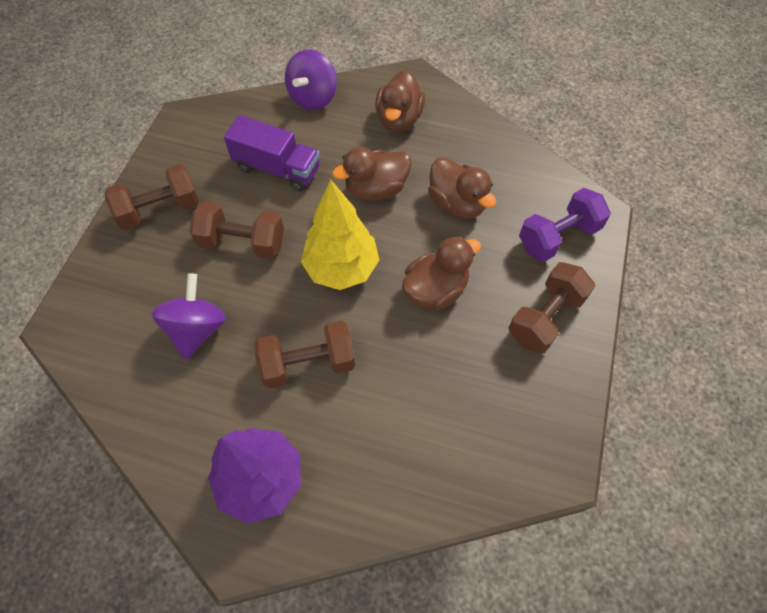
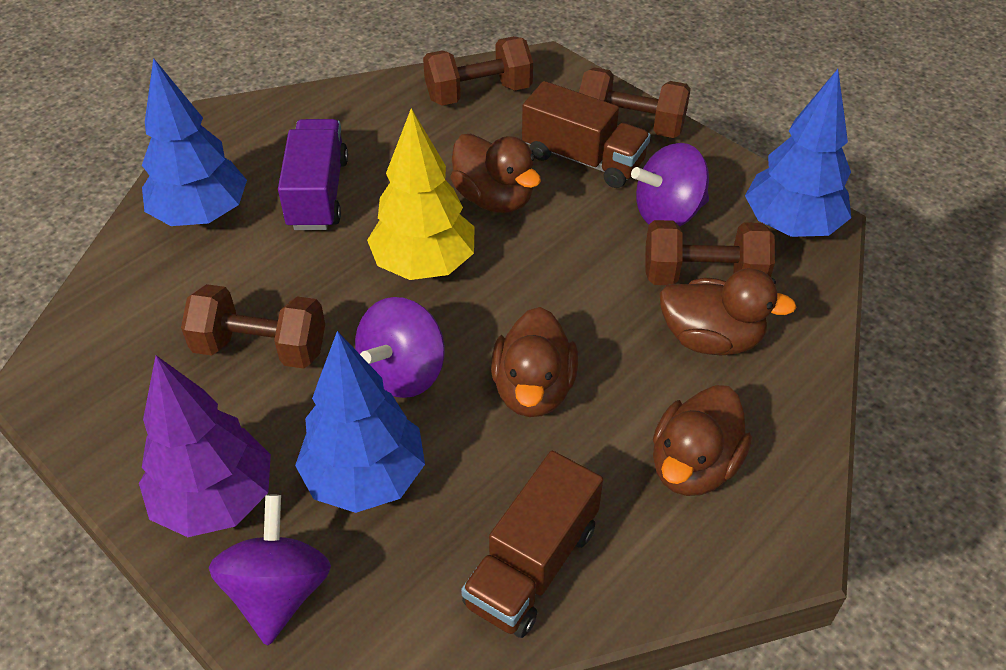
blue tree: none = 0 -> [142,58,247,226] [295,331,425,513] [745,69,851,237] = 3
brown truck: none = 0 -> [461,451,603,638] [522,81,651,188] = 2
purple dumbbell: [519,188,611,262] = 1 -> none = 0
purple spinning top: [151,273,226,360] [285,49,337,110] = 2 -> [209,495,331,646] [355,297,445,398] [631,143,709,227] = 3

